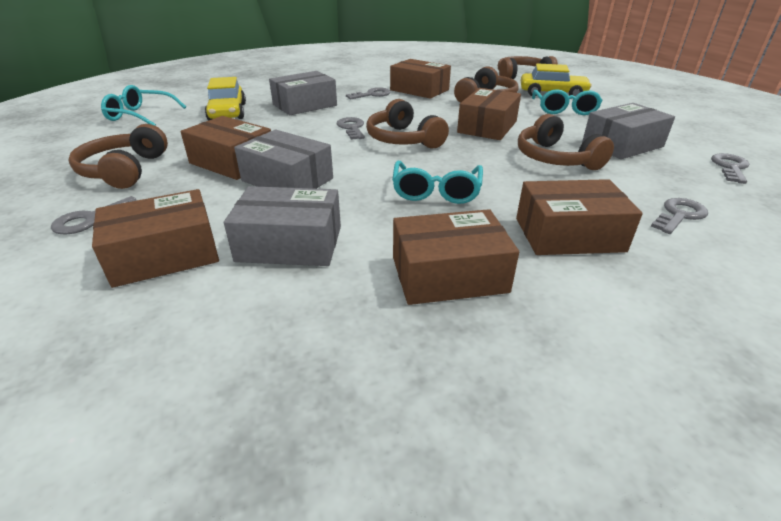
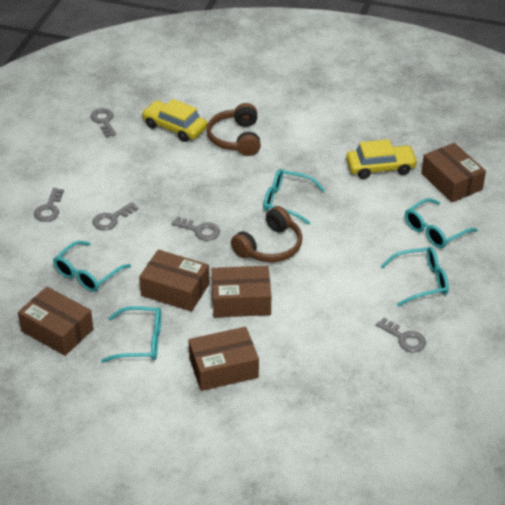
brown box: [92,189,219,288] [180,116,271,180] [390,59,451,99] [393,209,519,305] [457,88,521,140] [516,179,643,255] = 6 -> [18,287,93,356] [139,250,209,312] [188,327,259,391] [212,266,271,318] [421,143,486,202] = 5
brown headphones: [69,124,168,189] [366,99,449,149] [454,66,518,103] [498,56,558,80] [518,114,614,170] = 5 -> [207,103,261,156] [231,206,302,262] = 2
grey box: [224,186,341,266] [234,130,333,189] [269,71,337,115] [582,103,675,159] = 4 -> none = 0
turquoise glasses: [101,85,186,126] [392,161,483,204] [532,89,603,115] = 3 -> [53,241,131,292] [101,306,161,363] [263,169,325,225] [381,247,449,306] [405,198,478,248] = 5

